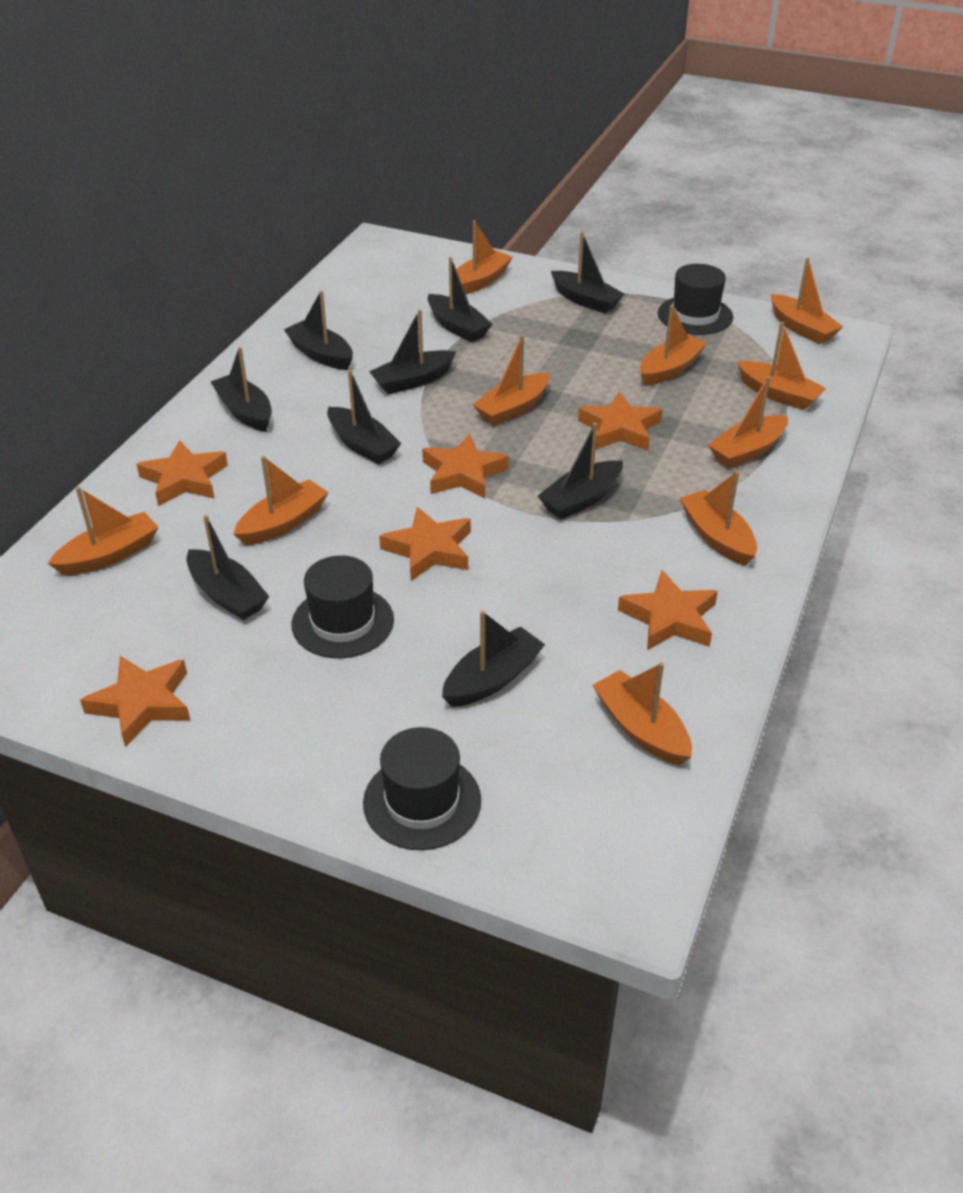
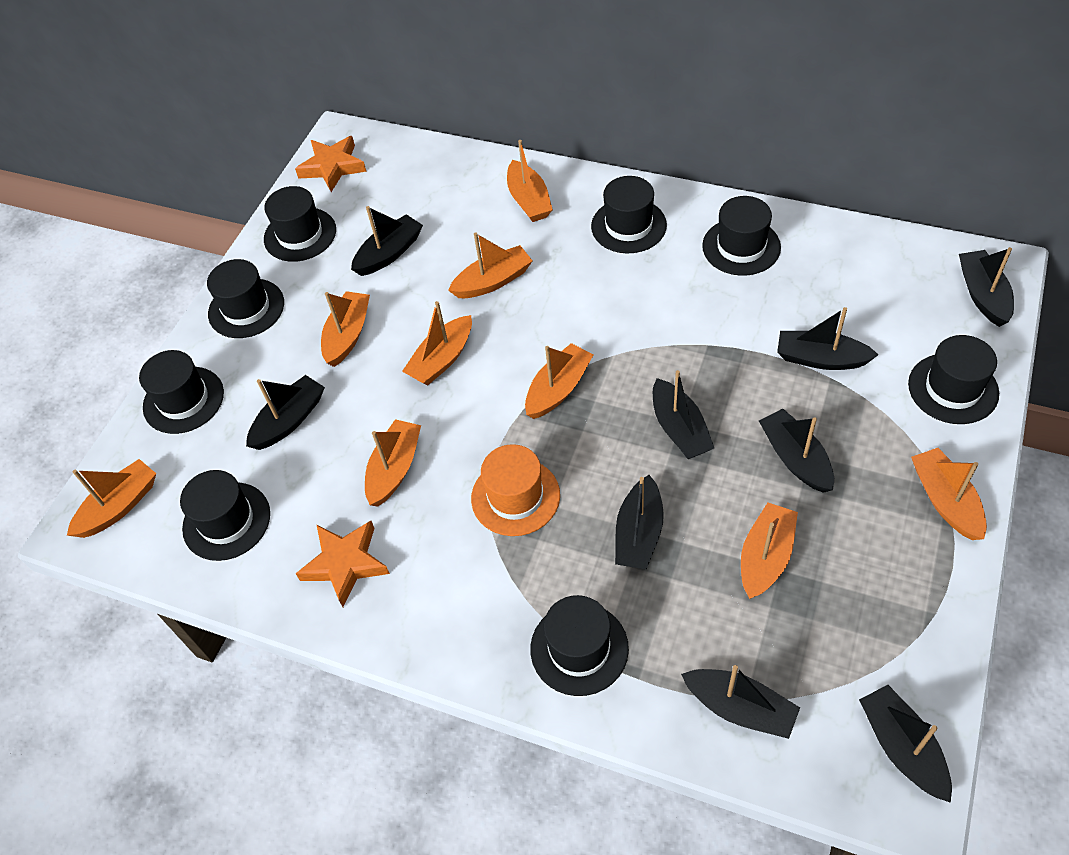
black hat: [291,555,394,658] [363,727,481,850] [658,264,733,335] = 3 -> [139,350,224,434] [180,470,270,561] [207,259,284,338] [264,186,336,262] [530,595,629,696] [591,176,667,253] [702,196,781,276] [908,335,999,424] = 8
orange boat: [48,486,159,576] [234,456,329,545] [457,220,513,294] [472,335,550,426] [592,662,692,765] [640,305,707,386] [680,471,757,566] [708,376,788,468] [737,322,827,410] [771,258,843,344] = 10 -> [67,459,156,538] [321,291,370,367] [365,419,421,507] [402,301,472,385] [448,232,533,298] [507,140,553,222] [525,343,594,419] [741,503,798,599] [911,448,987,540] = 9
orange hat: none = 0 -> [471,444,560,536] = 1
orange star: [80,656,191,747] [136,440,228,506] [379,507,471,581] [422,434,509,499] [578,392,663,451] [618,570,718,650] = 6 -> [295,136,367,192] [295,521,390,607] = 2

